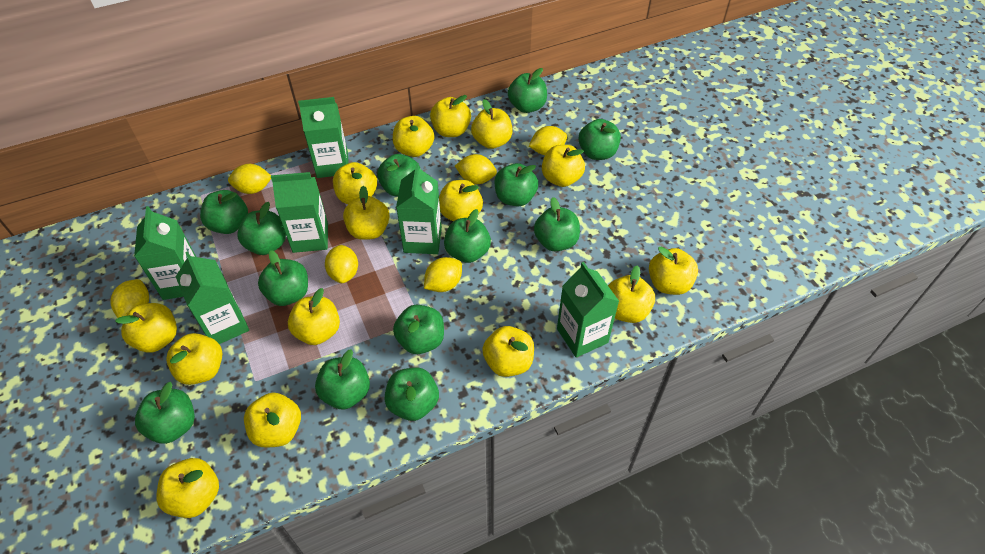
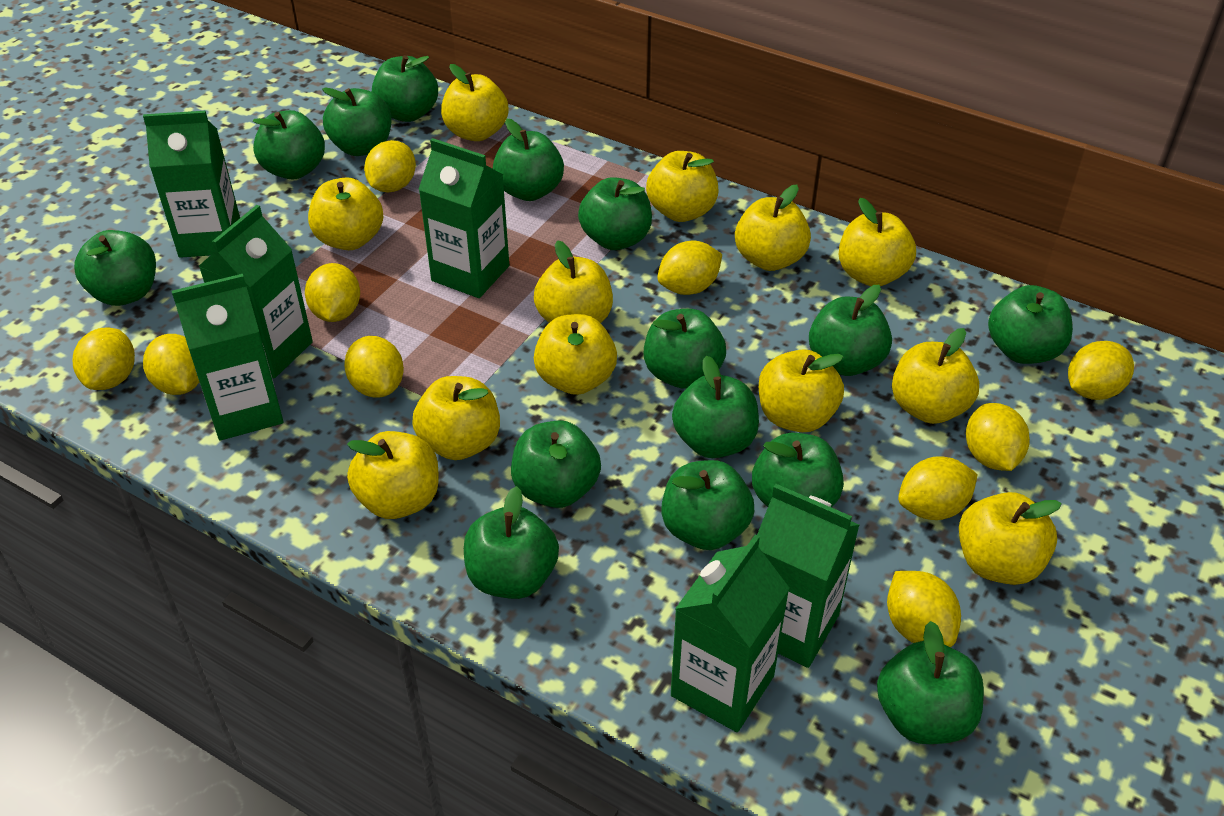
green apple: [135,382,195,444] [200,190,248,234] [237,202,286,255] [258,250,308,306] [315,349,370,410] [377,154,420,197] [384,367,439,421] [393,305,444,354] [444,209,491,263] [494,163,538,206] [508,68,547,113] [534,197,580,251] [579,119,621,160] = 13 -> [74,230,156,306] [253,110,325,179] [322,87,392,156] [372,55,438,122] [464,486,559,599] [493,119,564,201] [511,420,601,508] [578,177,652,250] [644,309,726,389] [661,460,754,550] [672,356,759,458] [752,433,844,507] [809,285,892,376] [877,621,984,744] [988,285,1073,364] = 15
yellow apple: [115,303,177,353] [157,458,219,518] [166,333,222,385] [244,393,301,448] [288,288,340,345] [333,162,377,204] [343,186,390,240] [393,116,434,157] [430,95,471,137] [439,180,483,221] [471,99,513,149] [482,326,534,377] [542,145,585,187] [608,266,655,323] [649,247,698,295] = 15 -> [308,177,383,250] [347,431,439,519] [412,376,500,460] [441,64,509,141] [534,240,613,323] [534,314,617,395] [646,151,718,222] [735,185,811,271] [759,349,844,432] [839,198,916,286] [892,328,979,424] [959,492,1062,585] = 12
yellow lemon: [110,279,149,318] [228,164,271,194] [325,245,358,283] [424,257,462,292] [455,154,497,184] [529,126,567,155] = 6 -> [73,328,135,390] [143,334,199,395] [305,263,360,322] [344,336,404,398] [364,140,416,192] [657,241,722,295] [887,571,961,647] [898,456,978,520] [966,403,1030,471] [1068,341,1134,400] = 10

